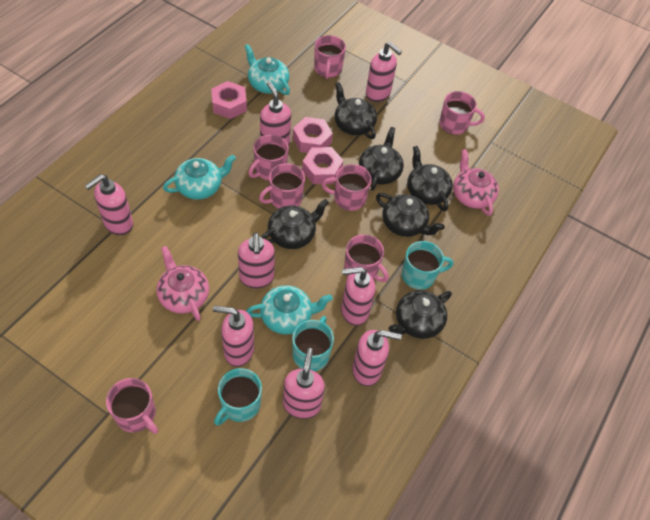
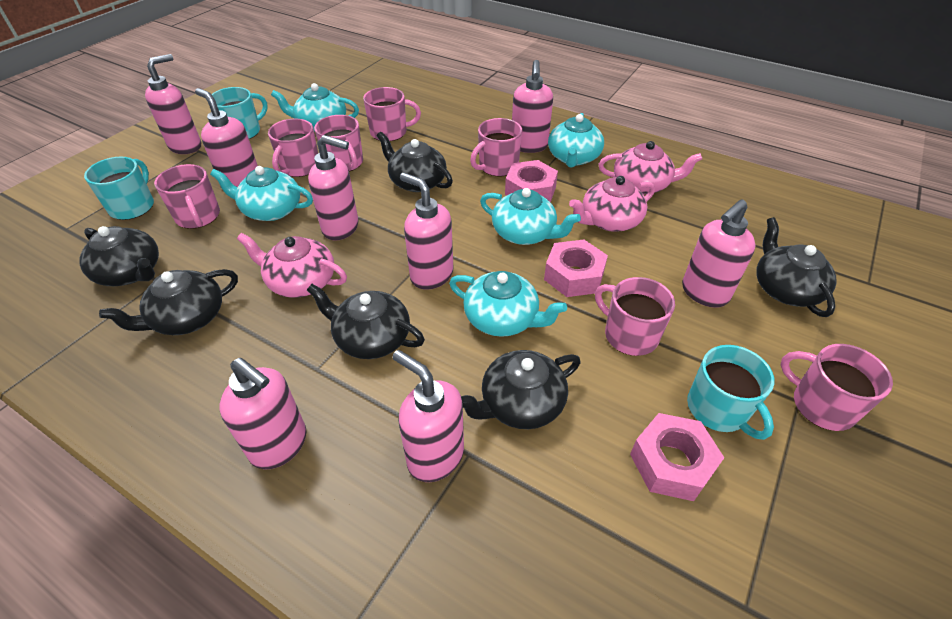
pink teapot: [156,246,209,321] [453,149,499,216] = 2 -> [237,233,347,298] [569,176,655,232] [598,141,702,194] = 3
turquoise teapot: [163,155,236,200] [244,44,290,95] [246,285,333,334] = 3 -> [210,166,313,221] [271,83,359,131] [449,271,567,337] [480,188,581,245] [548,113,604,168] = 5

